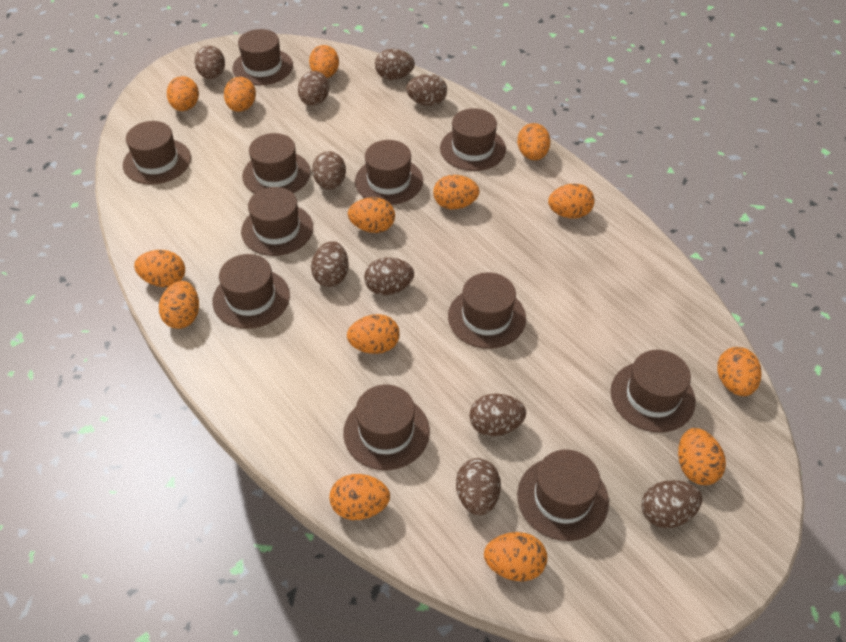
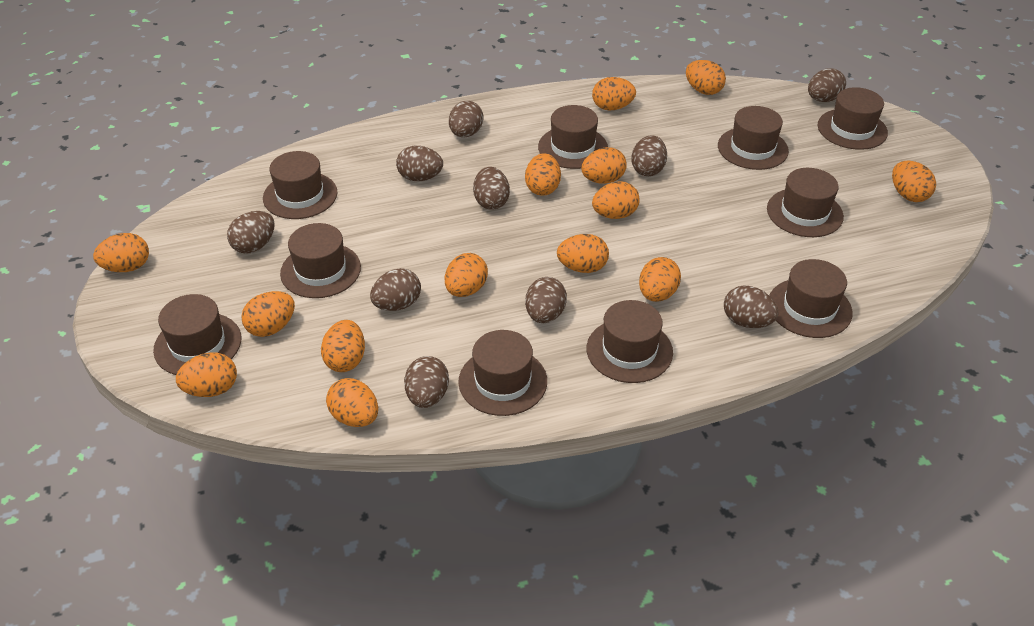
brown hat: [123,121,191,185] [212,254,290,329] [232,29,293,85] [241,187,313,256] [242,133,311,194] [343,385,430,470] [355,140,423,205] [440,108,506,171] [448,272,526,349] [517,450,609,541] [611,350,696,432] = 11 -> [153,294,241,375] [263,151,338,219] [280,223,361,298] [458,330,547,416] [538,105,608,169] [587,300,673,383] [718,106,789,170] [767,168,844,237] [769,259,853,338] [817,87,888,150] = 10

